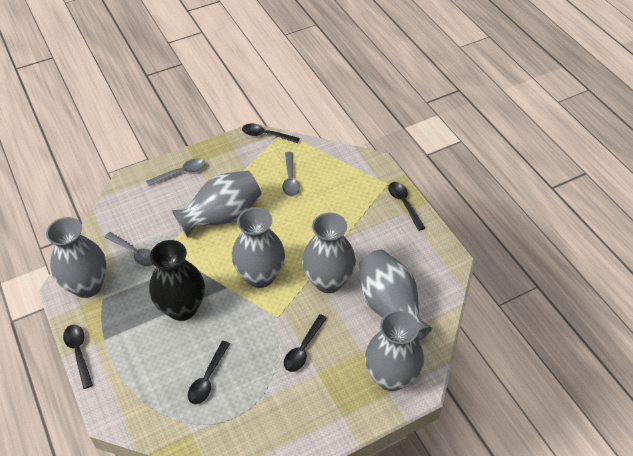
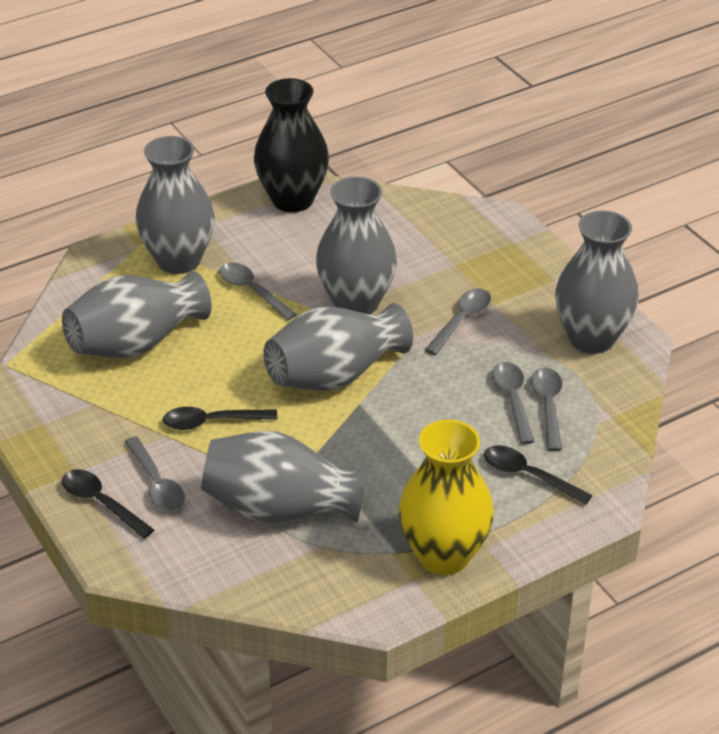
black spoon: [63,325,93,389] [188,341,230,404] [242,124,300,143] [284,314,327,372] [388,182,425,231] = 5 -> [62,469,154,539] [163,407,278,430] [484,445,593,505] = 3
grey spoon: [105,232,153,266] [146,158,206,186] [282,152,300,196] = 3 -> [125,436,185,511] [219,262,297,320] [425,288,491,355] [492,362,534,444] [531,367,562,451] = 5
yellow vase: none = 0 -> [398,419,494,575] = 1

